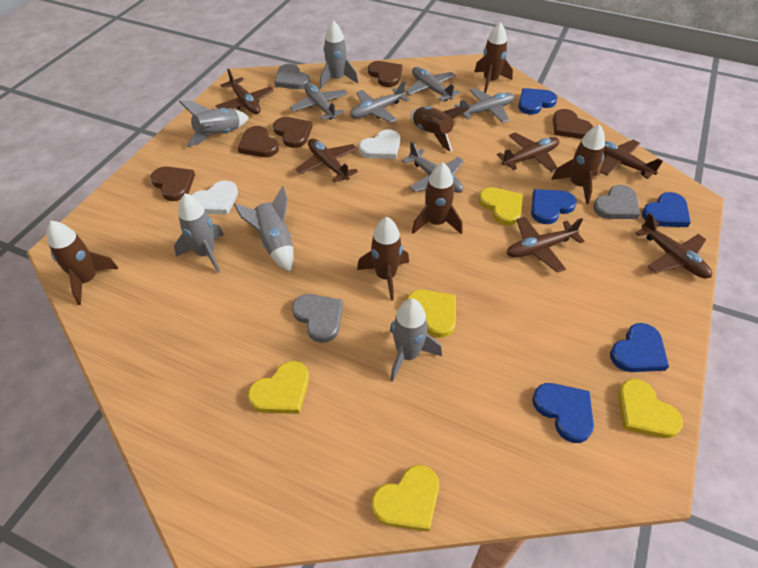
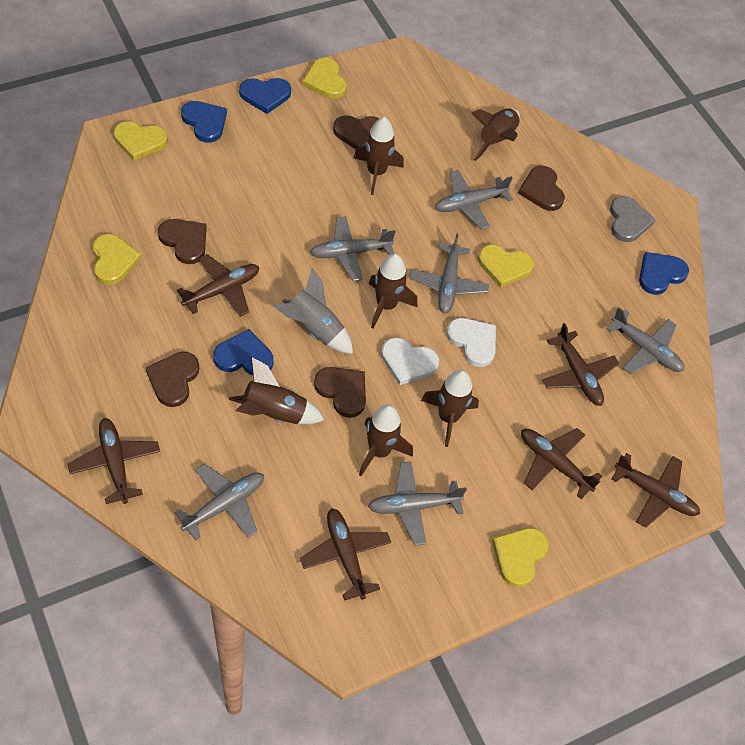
blue heart: [518,88,557,115] [531,189,577,224] [532,383,594,443] [610,323,669,372] [642,192,691,227] = 5 -> [181,101,227,143] [213,329,273,375] [239,78,291,114] [639,252,689,295] = 4
grey heart: [274,64,310,89] [292,294,343,343] [593,185,640,219] = 3 -> [610,196,655,242] = 1
grey plane: [290,82,348,120] [350,81,410,123] [402,142,464,193] [405,67,460,101] [455,88,515,123] = 5 -> [174,464,264,540] [310,216,396,281] [368,461,467,545] [409,233,489,313] [435,170,513,230] [607,307,684,374] = 6
grey rocket: [174,193,224,273] [179,100,249,147] [234,186,293,272] [320,20,359,89] [390,298,442,381] = 5 -> [273,268,353,354] = 1

